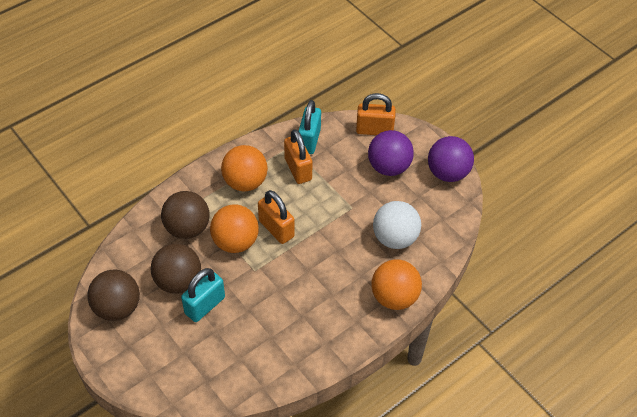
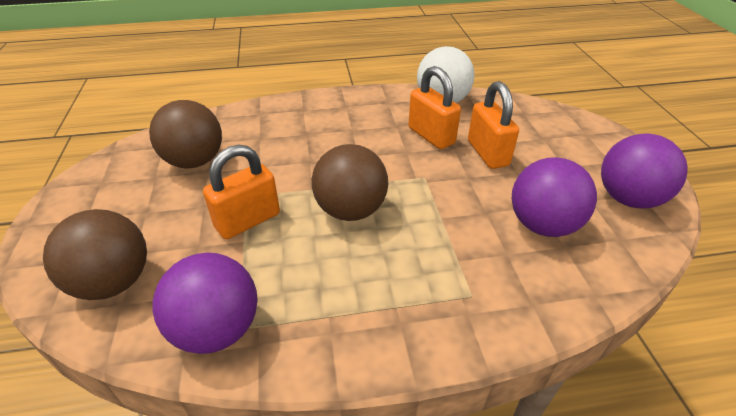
orange ball: [210,205,259,253] [221,145,268,192] [371,259,422,310] = 3 -> none = 0
purple ball: [368,130,414,176] [428,136,474,182] = 2 -> [152,252,258,354] [512,157,597,237] [601,134,688,208] = 3
turquoise padlock: [181,268,225,322] [299,100,321,154] = 2 -> none = 0

